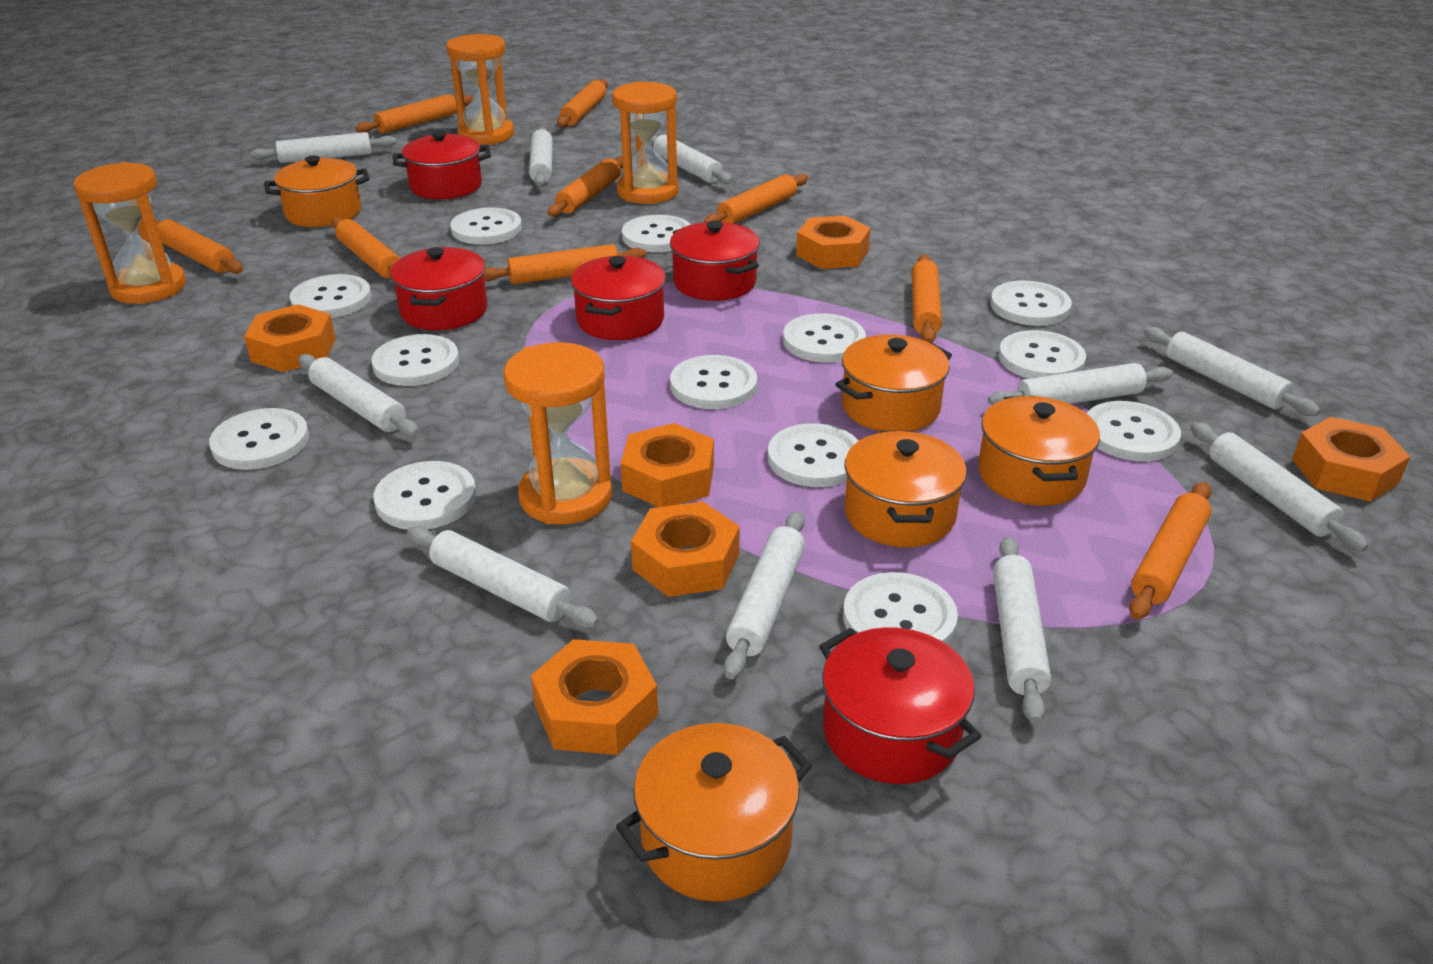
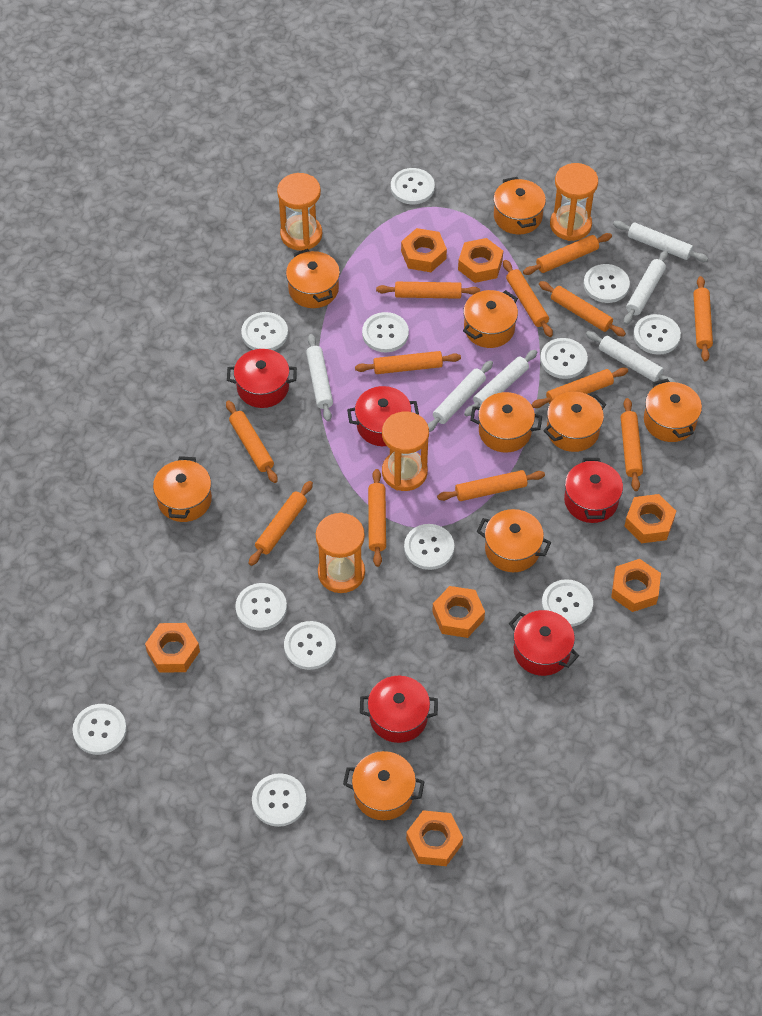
orange nut: [244,304,336,372] [531,639,658,755] [621,423,714,507] [631,501,740,597] [796,216,870,269] [1292,417,1411,502] = 6 -> [145,623,200,673] [401,228,447,272] [406,810,463,866] [432,586,485,638] [458,238,503,283] [611,559,661,612] [625,494,676,543] = 7
orange pot: [264,156,369,227] [616,723,812,902] [835,334,952,431] [845,431,967,548] [978,396,1100,506] = 5 -> [153,456,212,522] [286,249,340,308] [343,751,425,820] [463,290,518,348] [470,392,542,453] [477,509,551,572] [493,177,546,234] [543,392,606,452] [644,378,702,442] = 9
orange rolling pin: [155,219,243,274] [331,217,400,279] [355,94,474,134] [484,244,647,284] [548,156,623,217] [557,79,608,128] [704,174,808,224] [911,254,942,343] [1129,482,1211,620] = 9 -> [226,400,278,483] [249,481,313,566] [355,351,461,374] [368,469,386,567] [376,282,480,299] [437,470,545,501] [503,260,553,337] [523,233,612,275] [531,367,628,408] [539,281,626,337] [621,398,643,491] [693,276,713,362] = 12
white button: [209,408,309,470] [290,274,371,318] [371,334,459,386] [374,461,476,530] [450,207,522,245] [622,215,691,252] [670,355,757,409] [768,423,859,487] [783,313,866,363] [843,572,958,645] [990,280,1072,326] [999,330,1086,379] [1087,401,1181,461] = 13 -> [73,704,127,755] [235,583,287,631] [241,312,288,351] [252,773,306,827] [284,621,336,670] [362,312,409,352] [391,168,435,204] [404,524,454,570] [540,338,588,379] [542,579,593,627] [584,264,630,303] [633,314,681,355] = 12
white rolling pin: [250,132,396,163] [298,354,419,437] [407,526,599,628] [529,127,553,187] [651,135,732,184] [724,511,805,679] [988,363,1173,405] [993,536,1051,724] [1144,327,1321,416] [1191,422,1369,552] = 10 -> [306,334,333,422] [428,361,493,432] [464,350,537,416] [586,331,675,383] [613,221,708,262] [624,250,668,325] = 6

